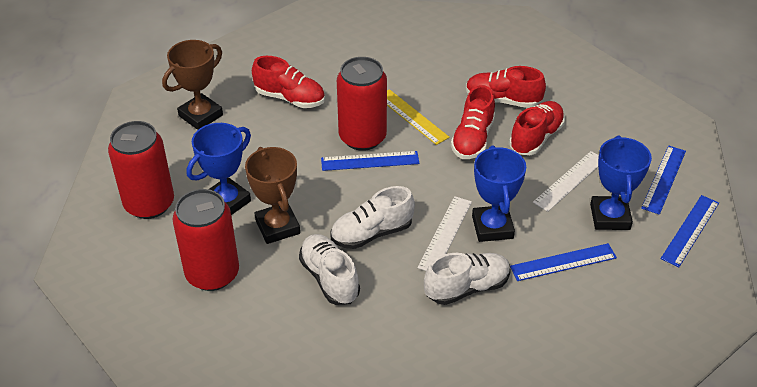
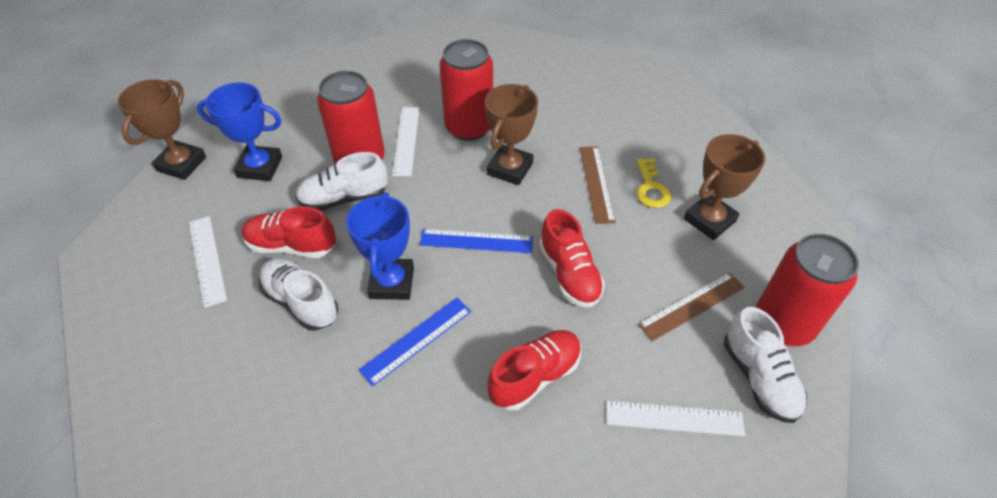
blue ruler: [321,151,419,171] [510,243,617,281] [641,146,686,215] [661,195,719,267] = 4 -> [359,298,471,387] [420,229,533,253] = 2
blue trophy: [187,123,251,215] [472,145,526,242] [590,135,652,230] = 3 -> [197,82,282,181] [346,192,414,300] = 2
brown ruler: none = 0 -> [580,146,616,224] [638,272,745,341] = 2
brown trophy: [162,40,223,130] [245,147,300,244] = 2 -> [118,79,206,180] [485,84,538,185] [684,134,765,240] = 3
red shoe: [252,56,325,108] [451,85,495,159] [466,66,546,108] [509,101,565,155] = 4 -> [242,207,336,258] [488,330,581,410] [540,209,605,307] = 3
white ruler: [417,196,472,271] [533,151,599,212] = 2 -> [189,216,227,308] [392,107,419,176] [607,401,745,436] = 3
yellow key: none = 0 -> [637,158,671,208] = 1
yellow ruler: [387,89,450,145] = 1 -> none = 0

